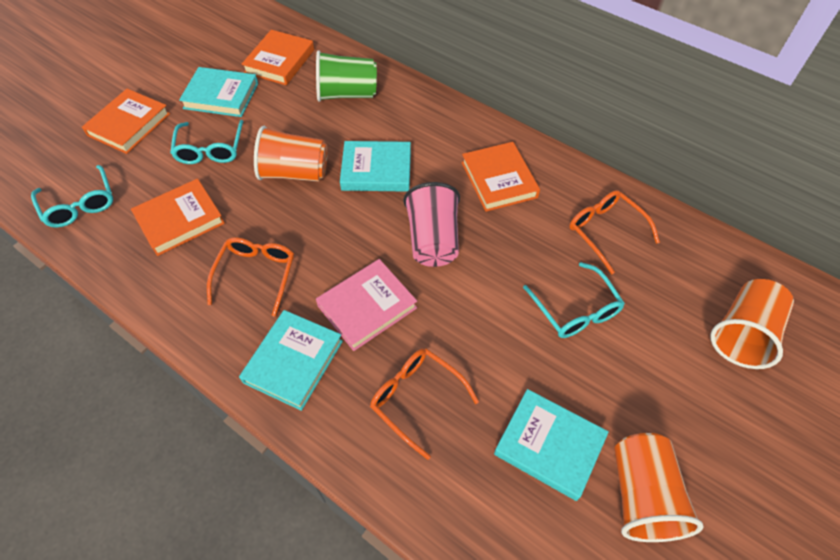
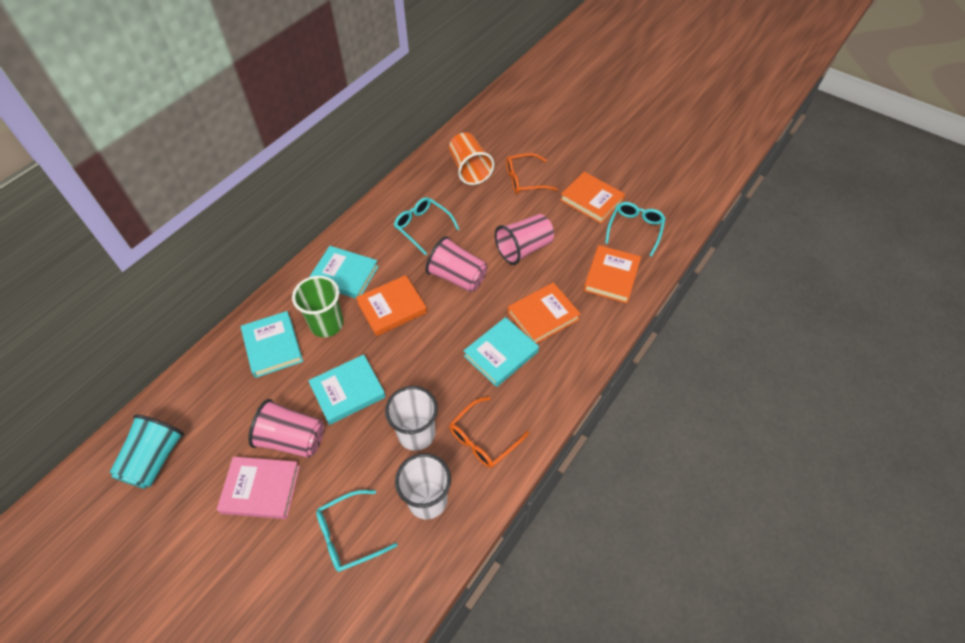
orange cup: [254,126,328,182] [614,433,703,542] [711,279,794,369] = 3 -> [449,132,494,185] = 1
orange glasses: [207,237,294,317] [370,348,479,460] [569,190,660,274] = 3 -> [449,397,529,468] [506,153,558,194] = 2
pink cup: [404,182,460,267] = 1 -> [248,399,324,458] [426,236,487,292] [495,214,554,265] = 3
turquoise cup: none = 0 -> [109,414,184,489] = 1
white cup: none = 0 -> [385,386,438,451] [395,453,451,519] = 2

